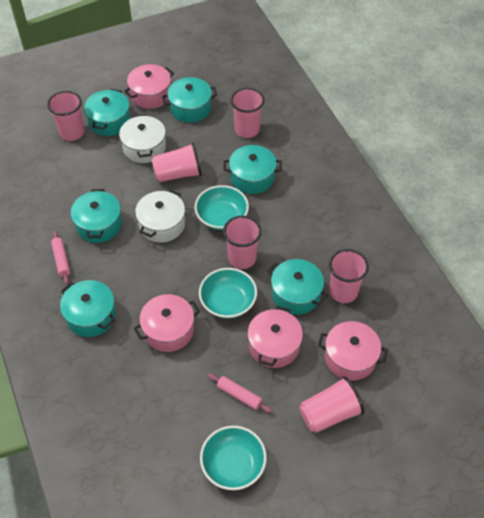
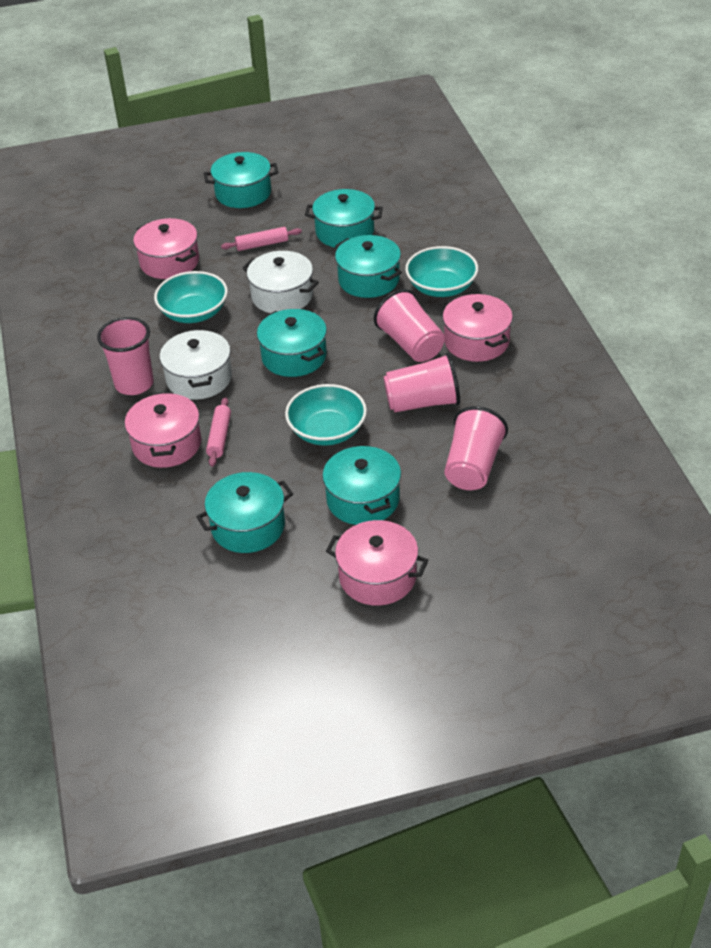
pink cup: [47,91,84,141] [152,143,202,182] [223,216,262,269] [230,88,264,138] [299,376,364,433] [329,249,369,303] = 6 -> [97,317,154,395] [374,289,445,362] [384,353,460,412] [444,406,508,490] = 4

